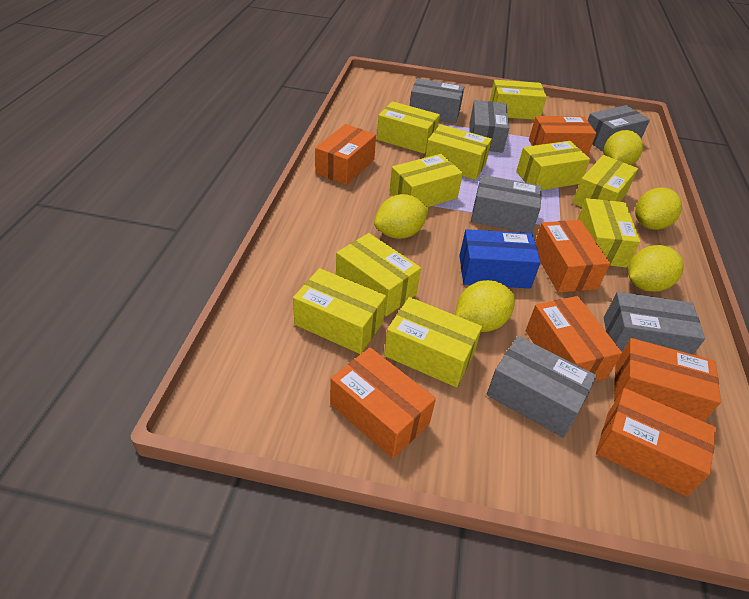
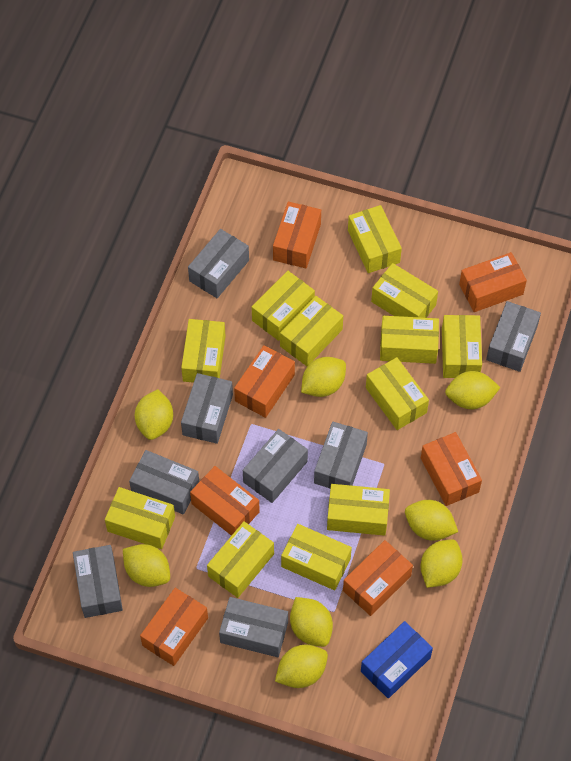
grey box: [410,78,464,123] [469,100,509,153] [471,175,542,233] [487,336,597,438] [588,105,650,152] [604,292,705,355] = 6 -> [73,545,123,618] [129,450,199,515] [181,373,233,444] [188,229,249,298] [219,597,288,657] [243,429,308,503] [314,422,368,488] [486,301,541,372] = 8
yellow box: [293,268,386,354] [336,233,421,317] [377,101,440,154] [384,297,482,387] [389,154,463,207] [425,124,492,180] [490,80,547,120] [516,141,590,190] [572,155,638,207] [577,198,640,268] = 10 -> [105,487,175,549] [181,319,226,383] [207,521,274,598] [252,271,315,341] [280,296,343,366] [281,524,352,590] [327,484,390,536] [348,205,402,273] [366,357,429,430] [371,263,438,318] [380,316,439,364] [442,315,482,378] = 12
yellow lemon: [374,194,429,239] [455,280,515,332] [604,130,643,165] [628,245,684,292] [635,187,682,230] = 5 -> [123,544,170,587] [135,389,173,440] [275,645,328,688] [290,597,333,647] [301,357,346,397] [405,500,458,541] [420,539,463,588] [445,371,501,409] = 8

